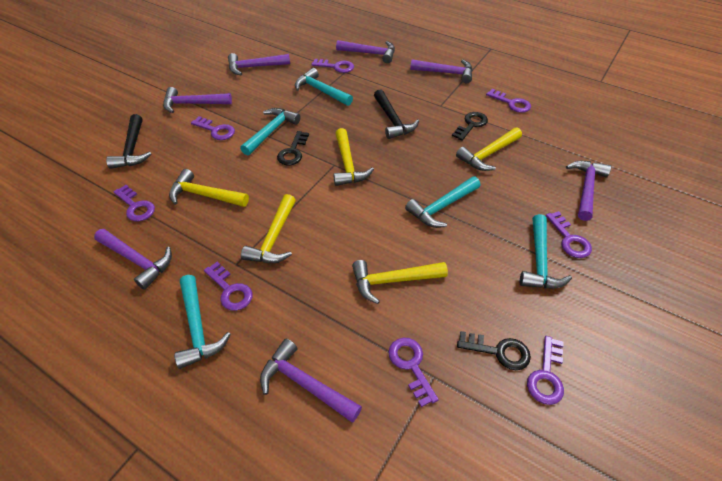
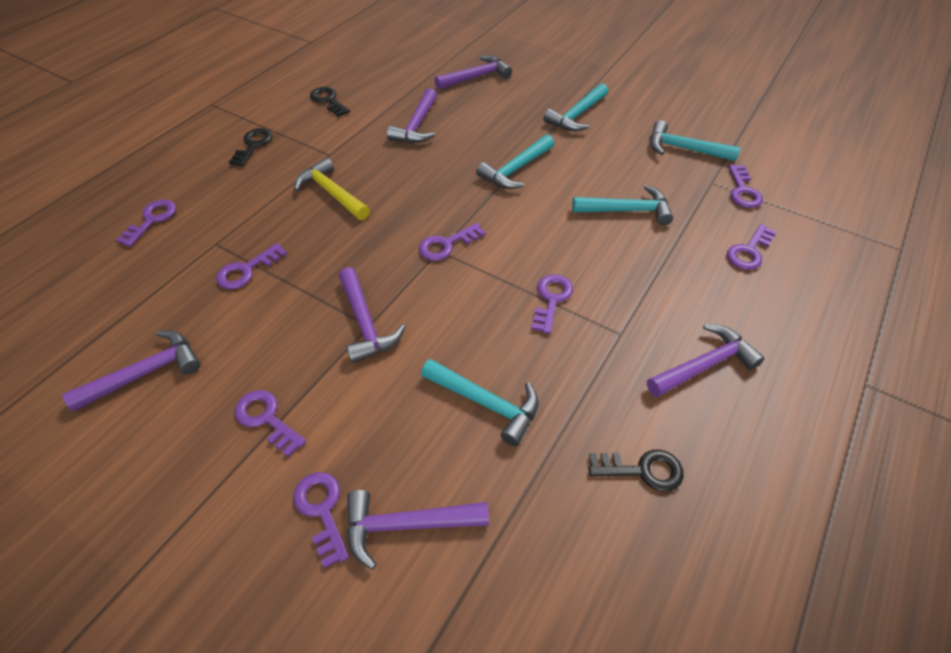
black hammer: [106,114,151,169] [374,89,419,139] = 2 -> none = 0
purple hammer: [94,229,172,290] [163,87,232,113] [228,53,290,75] [260,339,362,423] [336,40,395,63] [410,59,473,83] [566,161,611,221] = 7 -> [62,331,201,412] [339,267,405,363] [347,490,489,570] [387,88,437,143] [435,55,512,90] [647,324,765,397] = 6
yellow hammer: [169,169,249,207] [241,194,296,263] [334,128,374,186] [352,260,448,304] [456,127,522,171] = 5 -> [294,157,370,220] = 1

